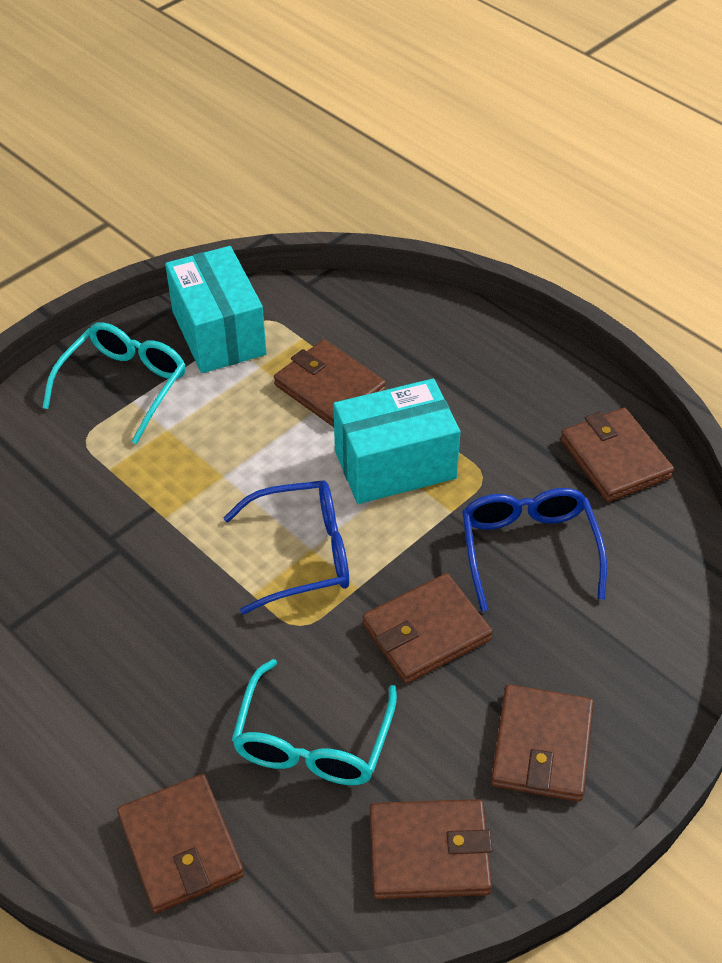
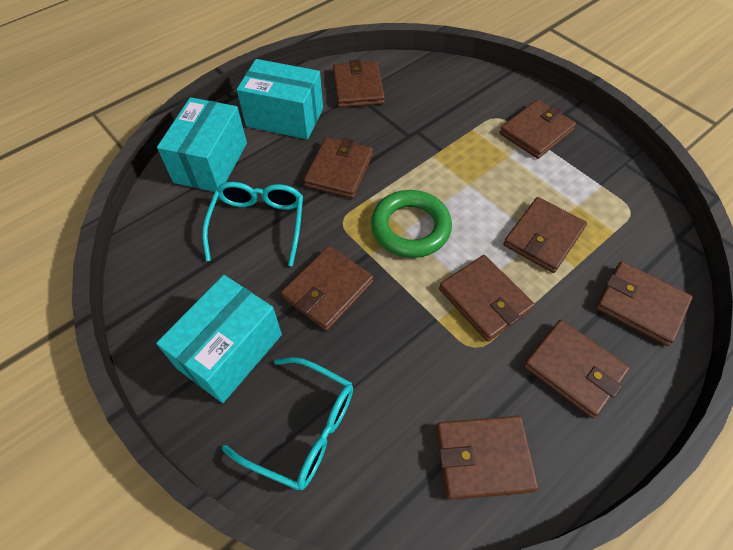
blue glasses: [223,480,349,614] [462,488,607,612] = 2 -> none = 0
brown wallet: [117,774,244,913] [274,340,386,427] [363,573,493,684] [370,799,493,899] [491,684,594,802] [561,407,674,502] = 6 -> [281,246,374,331] [304,137,373,198] [333,60,385,108] [436,416,538,500] [439,255,535,342] [499,100,576,159] [503,197,587,273] [524,319,630,418] [596,261,693,346] = 9
green ring: none = 0 -> [371,190,452,258] = 1
turquoise box: [165,246,267,373] [333,379,461,504] = 2 -> [156,275,282,403] [157,97,247,192] [237,59,323,139] = 3

